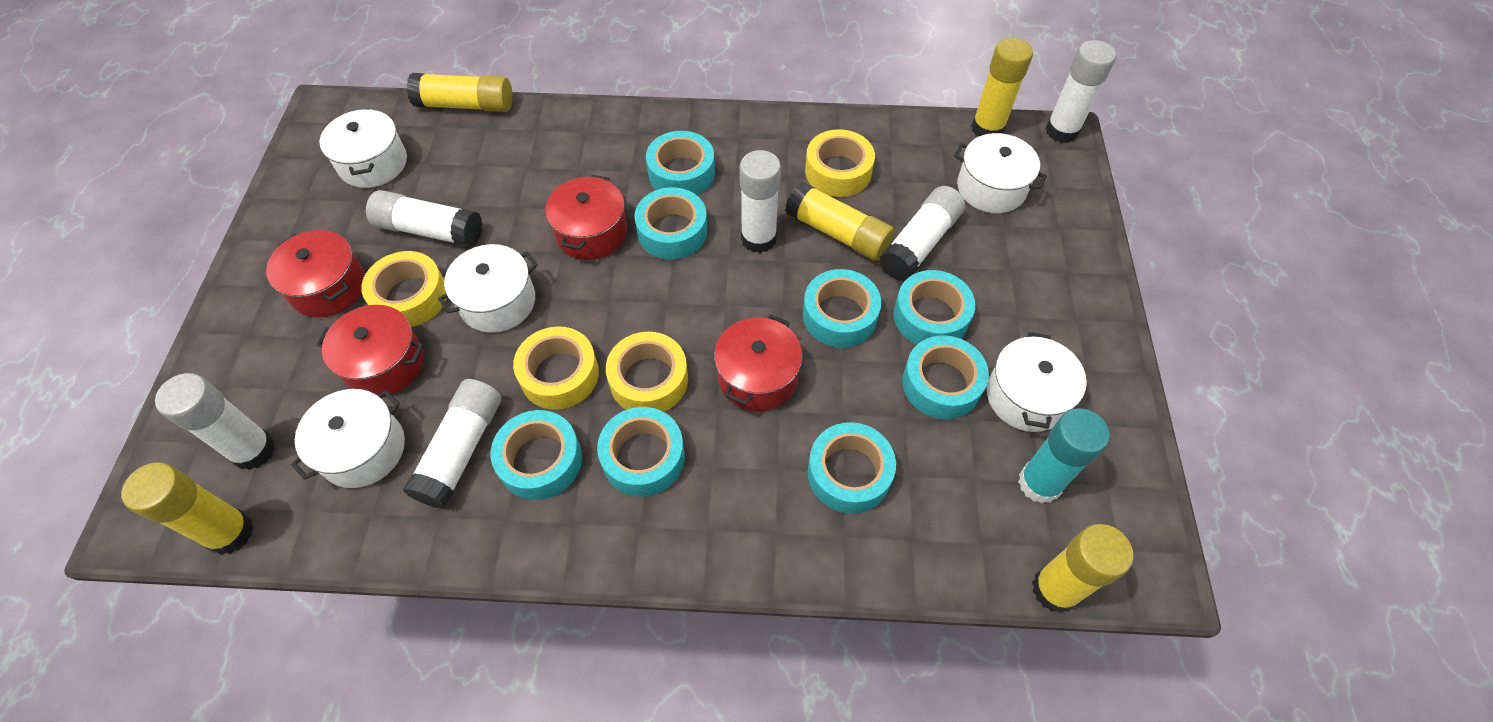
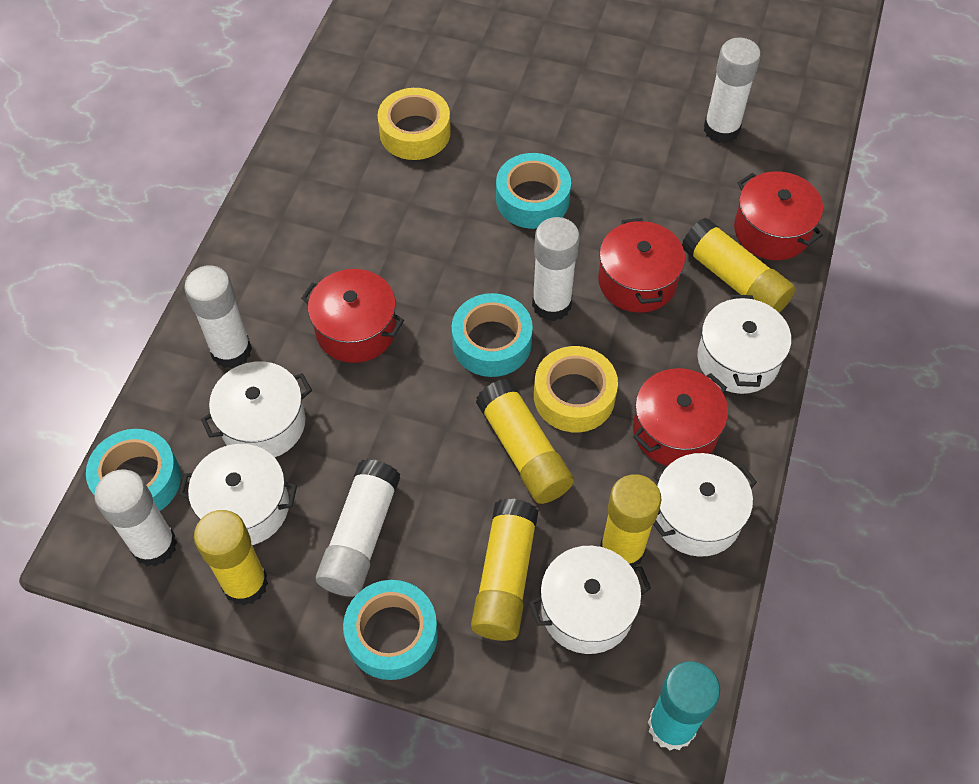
turquoise tape: [491,410,582,500] [597,407,685,497] [634,187,707,259] [646,131,715,195] [803,269,881,348] [808,422,896,514] [893,270,975,345] [902,335,989,419] = 8 -> [86,429,181,511] [343,580,438,680] [452,293,533,377] [496,153,571,229] = 4
white glue stick: [155,373,275,470] [366,190,483,247] [403,379,501,509] [740,150,781,253] [879,186,965,281] [1045,40,1116,143] = 6 -> [94,469,177,567] [184,265,252,368] [316,459,400,597] [532,217,580,321] [704,38,761,144] = 5
yellow tape: [361,251,447,327] [513,326,599,410] [606,332,688,412] [805,129,875,197] = 4 -> [377,88,451,160] [534,346,618,432] = 2

